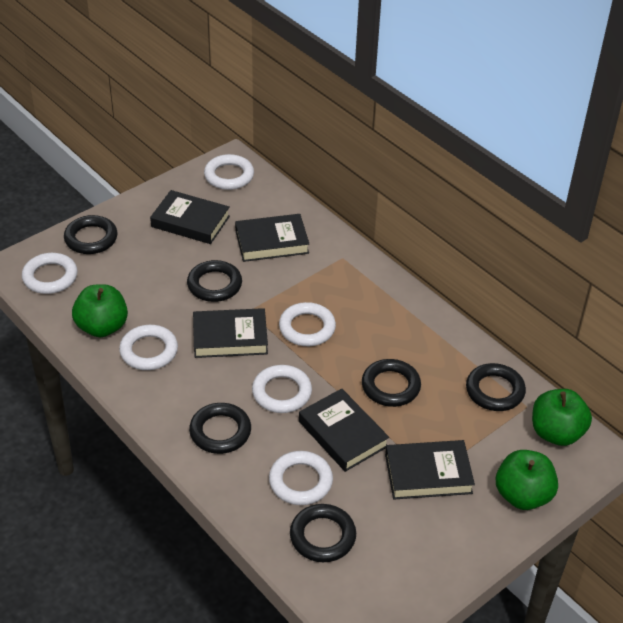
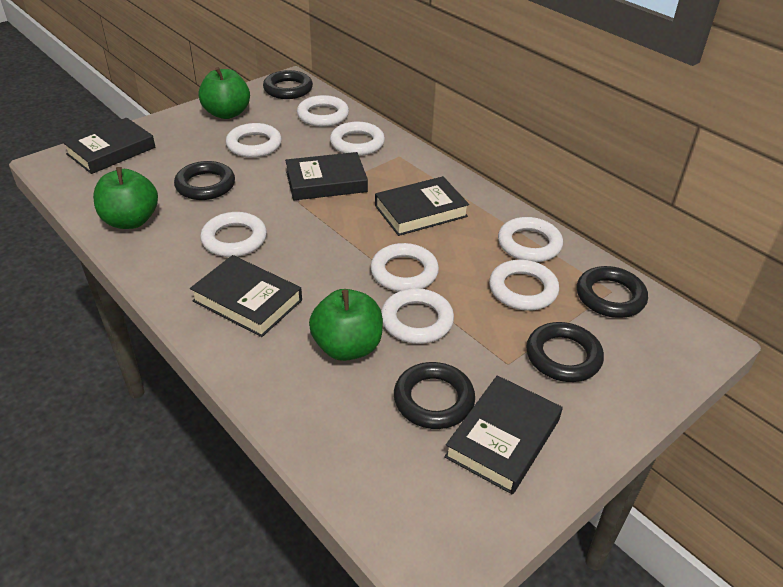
black ring: [64,215,117,254] [187,260,242,302] [189,403,251,454] [290,504,356,562] [362,359,421,407] [466,363,526,411] = 6 -> [174,161,235,200] [263,70,313,99] [394,362,475,429] [526,322,604,382] [577,266,648,318] = 5
white ring: [22,253,77,294] [119,325,178,370] [204,154,254,190] [252,365,312,413] [269,451,333,505] [279,302,336,346] = 6 -> [200,212,267,257] [226,123,282,158] [297,95,349,127] [330,122,385,156] [371,243,439,292] [381,288,454,344] [489,260,559,311] [498,217,563,262] = 8

